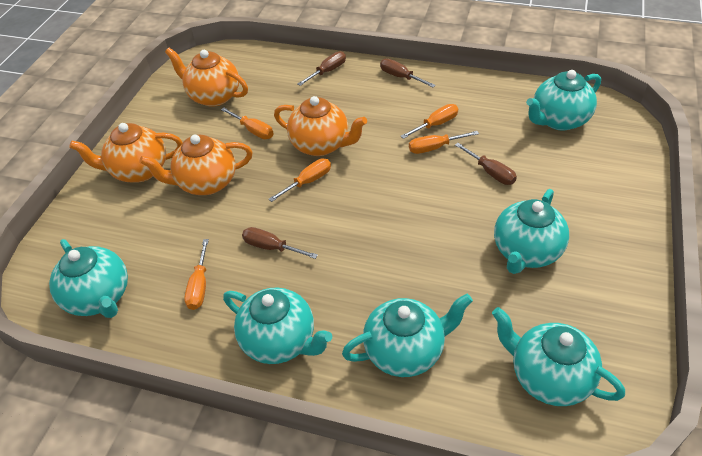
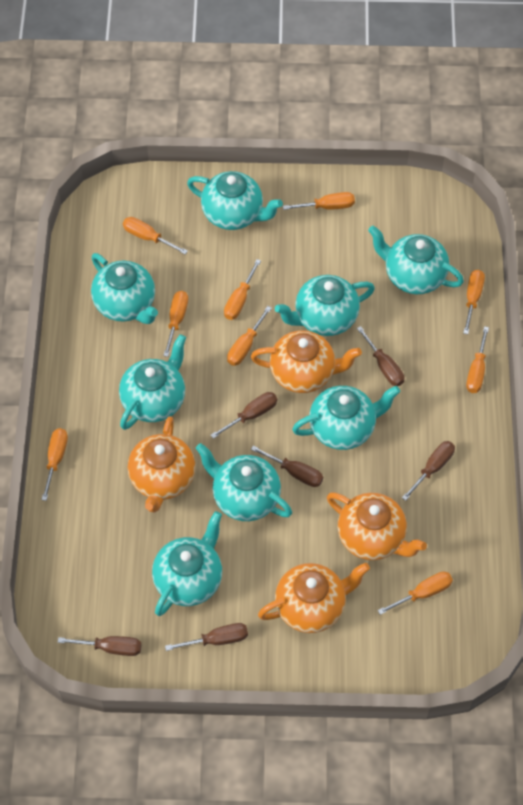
brown screwdriver: [242,227,318,259] [298,51,346,86] [380,59,436,87] [455,143,517,185] = 4 -> [58,636,142,656] [165,623,248,651] [211,392,277,439] [251,445,323,487] [357,326,404,386] [402,441,455,501] = 6
orange screwdriver: [184,239,209,310] [221,108,273,139] [269,159,331,202] [401,104,458,139] [409,131,479,154] = 5 -> [41,428,68,501] [123,217,188,254] [163,291,188,357] [224,259,261,320] [227,306,272,366] [283,192,355,210] [378,571,453,615] [463,270,485,334] [466,326,489,393] = 9
turquoise teapot: [49,239,128,318] [223,288,332,364] [342,294,473,377] [492,307,625,406] [494,189,569,274] [526,70,601,131] = 6 -> [91,253,158,324] [119,334,186,430] [152,511,222,616] [187,171,283,230] [196,443,292,521] [275,275,375,336] [292,386,400,450] [368,226,464,294] = 8

